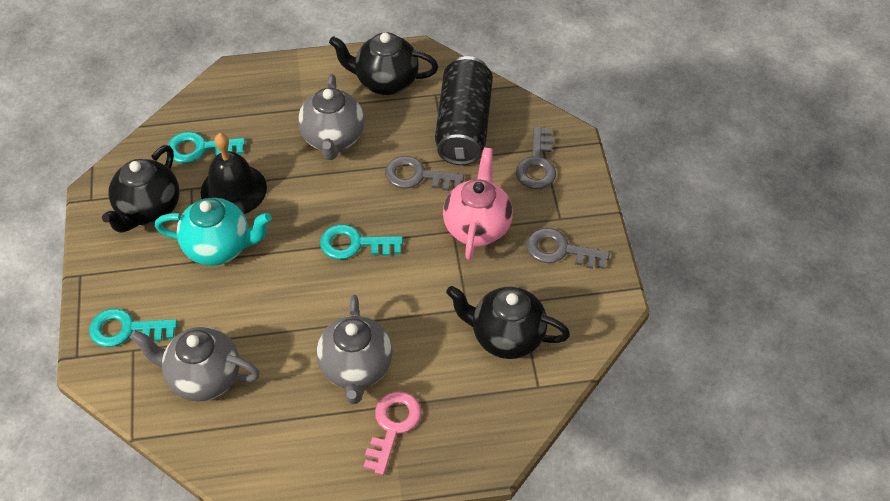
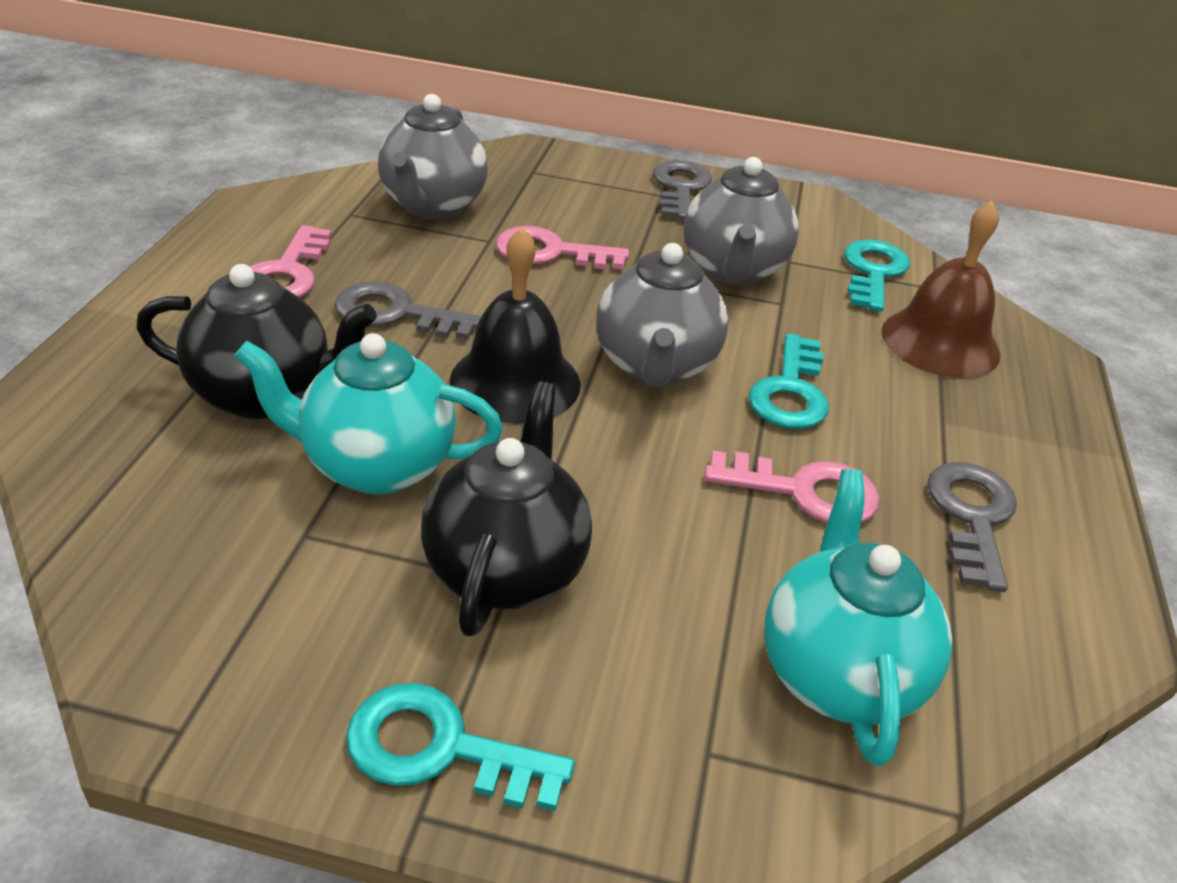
black can: [435,56,493,165] = 1 -> none = 0
black teapot: [102,145,180,233] [329,32,438,95] [446,286,570,359] = 3 -> [136,264,377,419] [421,381,592,636] = 2
brown bell: none = 0 -> [881,201,1000,378] = 1
pink key: [363,391,421,475] = 1 -> [250,225,332,298] [496,226,629,270] [704,450,880,523] = 3
pink teapot: [443,147,513,260] = 1 -> none = 0
turquoise teapot: [155,198,272,266] = 1 -> [235,333,503,495] [764,469,952,766] = 2

